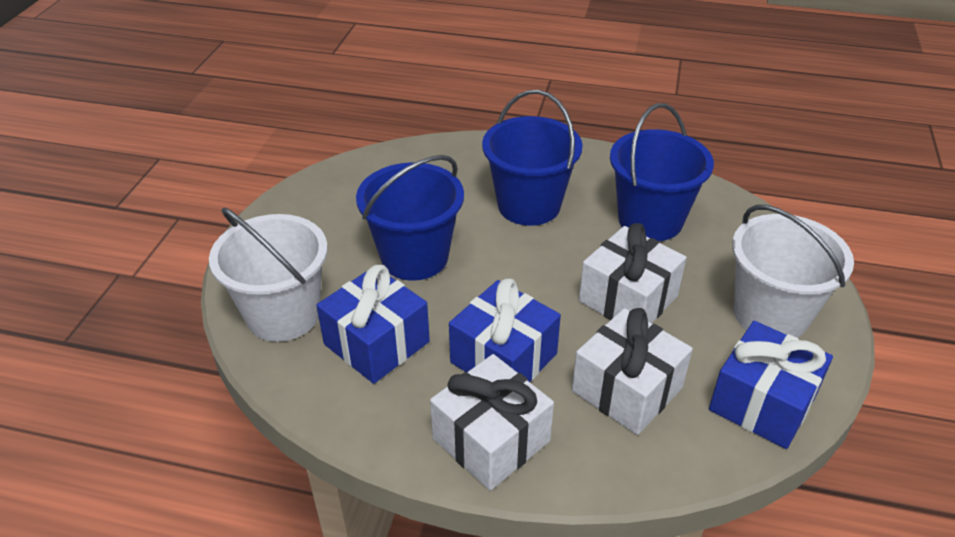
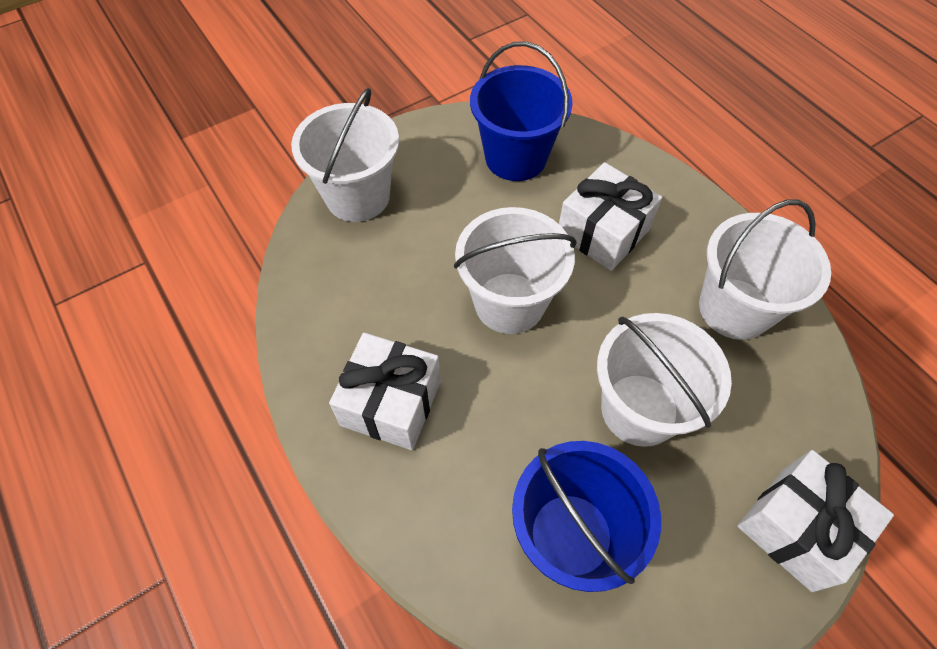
blue bucket: [356,155,464,281] [482,90,582,226] [610,103,714,241] = 3 -> [470,41,573,181] [512,441,661,592] = 2
blue gift: [316,265,430,384] [449,278,561,382] [709,321,833,449] = 3 -> none = 0
white bucket: [209,208,328,342] [732,205,854,338] = 2 -> [291,88,399,222] [454,207,577,334] [597,313,732,447] [699,199,831,340] = 4

